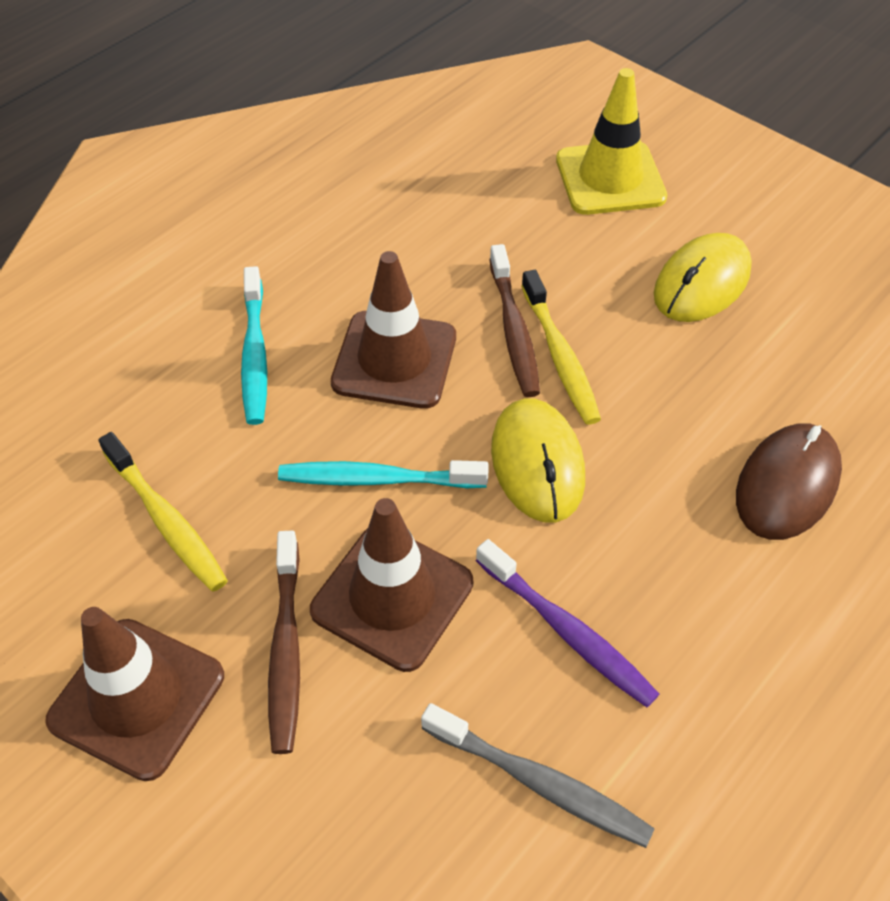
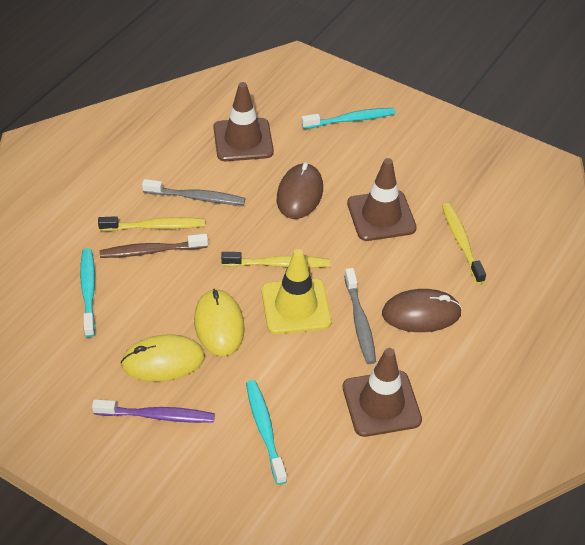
brown mouse: [736,423,842,540] = 1 -> [277,163,323,219] [382,289,462,332] = 2
brown toothbrush: [268,531,300,754] [489,244,540,397] = 2 -> [100,234,208,258] = 1
grey toothbrush: [421,703,655,848] = 1 -> [142,179,245,205] [344,268,376,364] = 2
turquoise toothbrush: [241,266,267,425] [278,460,489,488] = 2 -> [80,248,95,337] [246,380,287,485] [301,108,396,129] = 3
yellow toothbrush: [98,432,228,592] [521,270,601,425] = 2 -> [98,216,205,231] [221,252,330,268] [442,203,486,284] = 3

